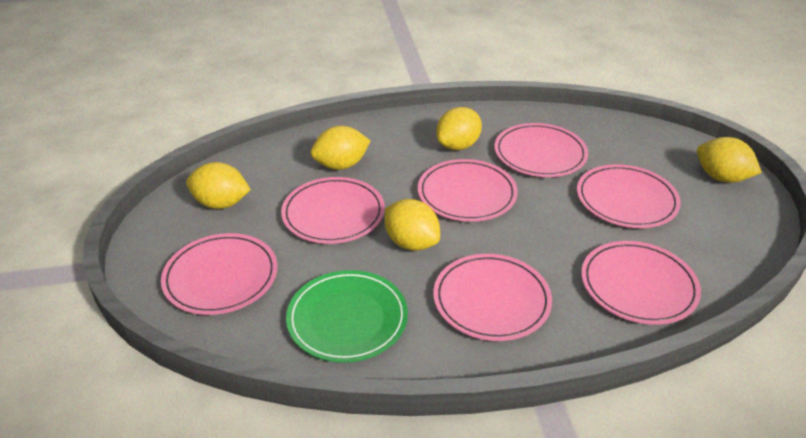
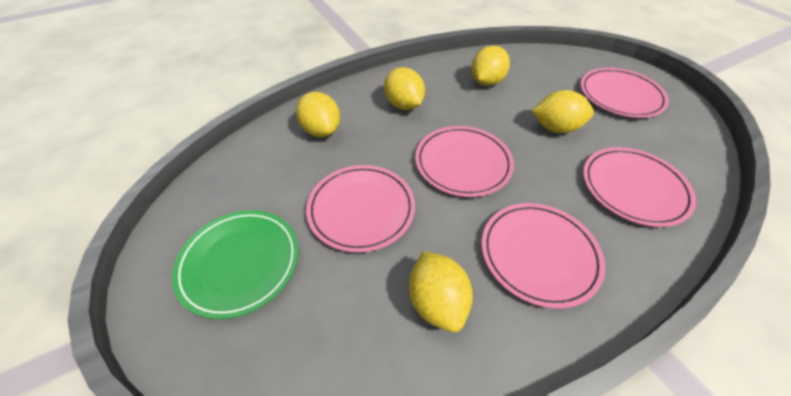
pink plate: [161,233,278,315] [281,177,385,244] [418,159,518,222] [433,254,552,341] [494,123,588,177] [577,164,681,228] [581,241,701,325] = 7 -> [306,165,415,253] [415,126,514,197] [481,203,605,309] [580,68,669,118] [583,147,696,227] = 5

